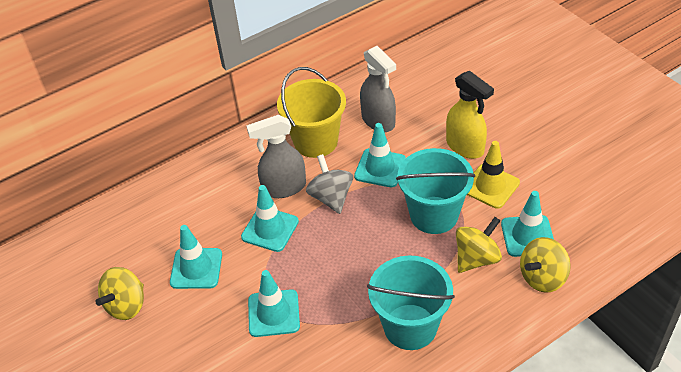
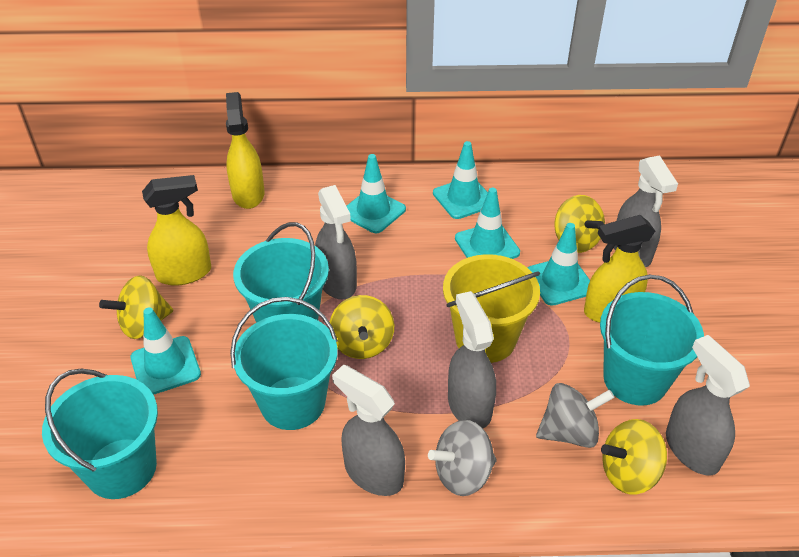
grey spinning top: [306,154,353,214] = 1 -> [428,420,497,496] [536,383,615,448] = 2
grey spray bottle: [246,115,306,198] [360,46,396,132] = 2 -> [315,185,357,299] [332,364,405,496] [448,291,496,428] [614,156,678,267] [666,335,750,476] = 5
turquoise bucket: [367,256,455,350] [396,148,475,234] = 2 -> [42,368,158,499] [230,297,338,430] [233,222,329,323] [600,275,704,406] = 4
yellow spinning top: [95,267,144,320] [456,217,502,273] [520,237,571,293] = 3 -> [99,275,173,339] [330,295,394,359] [554,195,605,253] [601,419,667,494] = 4
yellow spray bottle: [446,71,494,159] = 1 -> [142,175,211,286] [226,92,264,209] [584,215,655,323] = 3
yellow traffic cone: [467,141,520,209] = 1 -> none = 0

